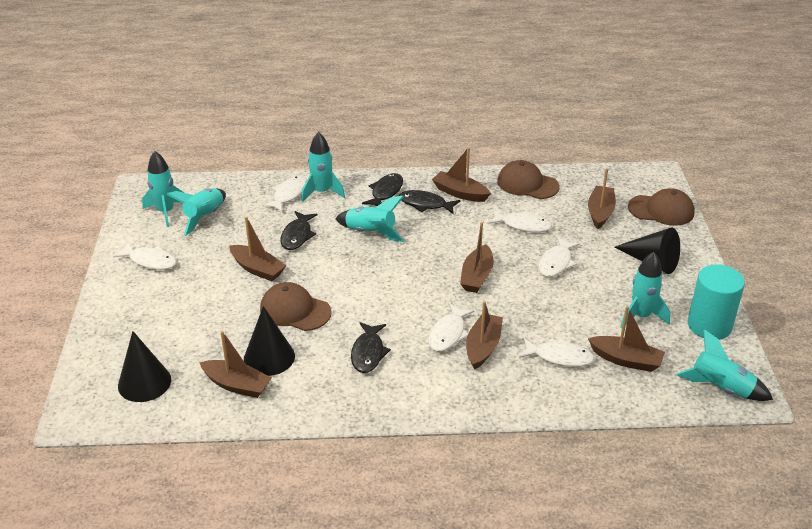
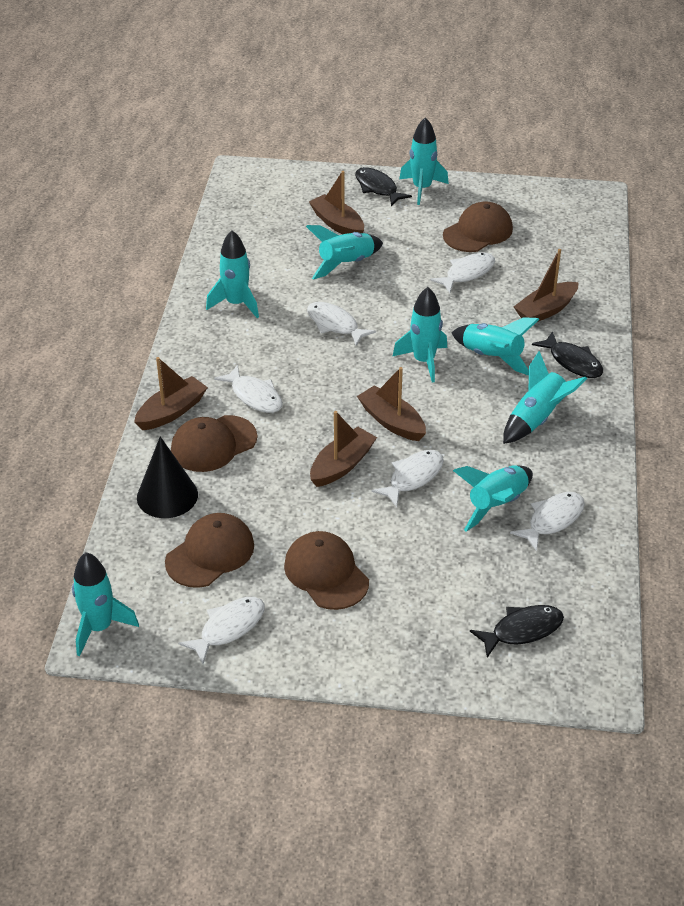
black cone: [118,331,171,402] [244,306,295,376] [614,228,680,274] = 3 -> [137,436,198,518] = 1
black fish: [280,211,318,250] [351,322,391,373] [362,173,403,206] [399,190,460,214] = 4 -> [355,167,412,206] [470,605,564,658] [532,331,603,378] = 3
brown boat: [199,331,272,398] [229,216,286,281] [432,147,491,202] [460,222,494,293] [466,301,503,370] [588,168,616,229] [588,306,665,372] = 7 -> [134,357,208,430] [309,171,364,234] [310,411,377,487] [357,367,426,441] [514,249,579,322] = 5
brown cap: [260,282,331,331] [497,160,560,199] [628,188,695,226] = 3 -> [165,513,254,588] [171,415,257,472] [284,531,369,610] [443,201,513,252] = 4
turquoise cylinder: [688,264,745,340] = 1 -> none = 0
turquoise rocket: [142,151,184,227] [166,188,226,236] [301,132,345,202] [335,196,404,242] [620,252,670,328] [677,329,773,401] = 6 -> [72,552,139,656] [206,230,259,318] [306,225,383,280] [392,287,447,383] [399,117,449,205] [451,317,540,376] [453,465,533,532] [503,351,587,444] = 8

